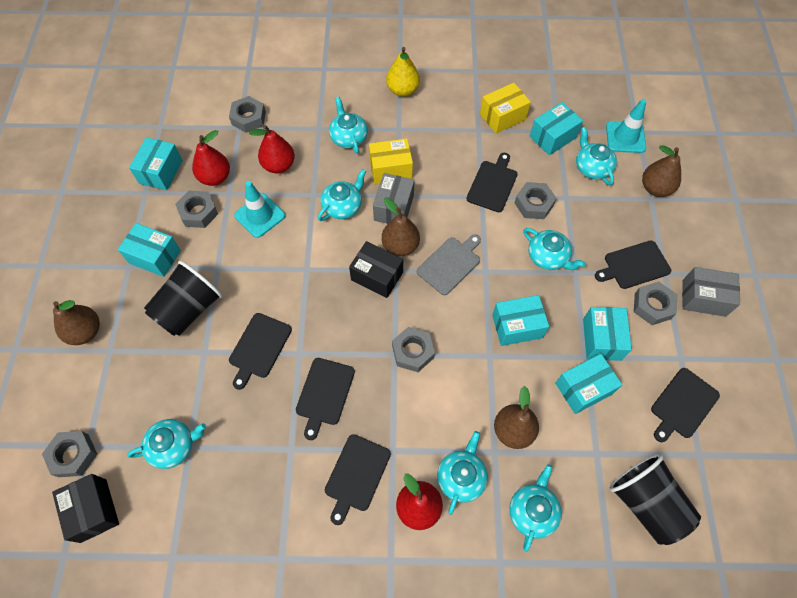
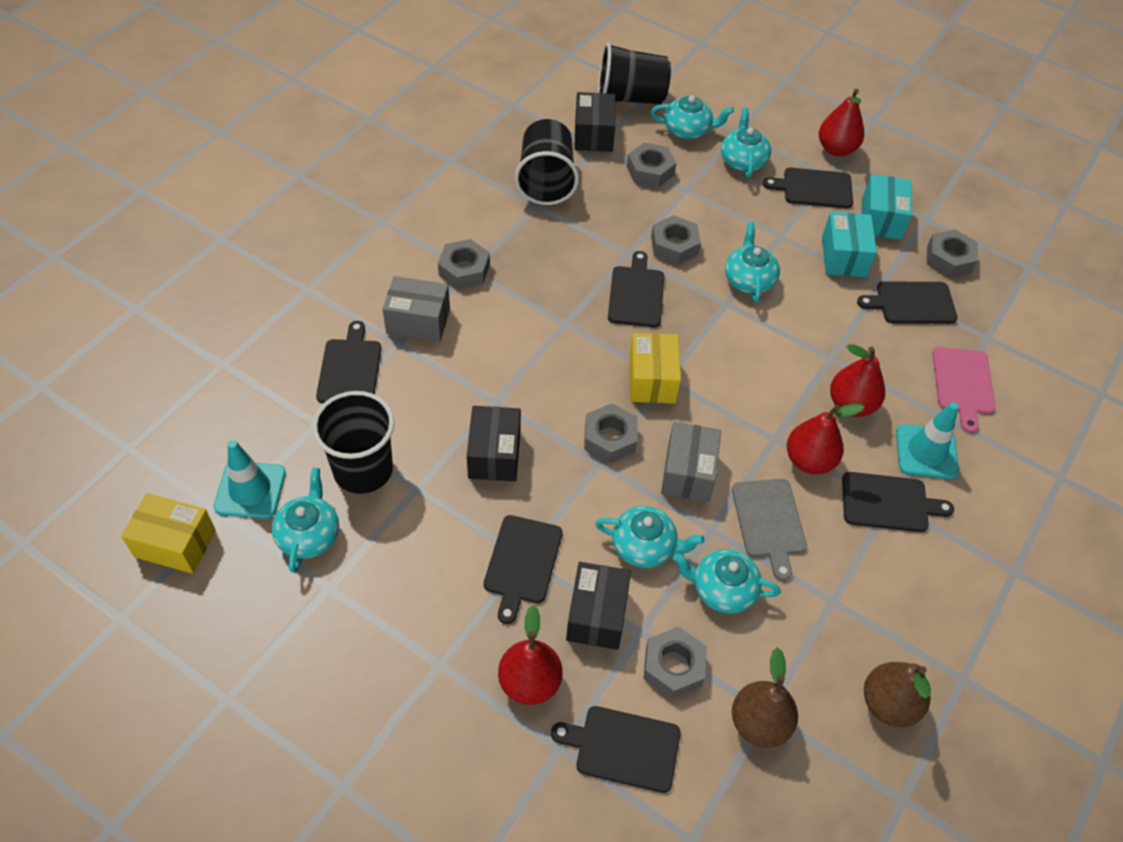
black box: [52,474,119,543] [349,241,403,298] = 2 -> [467,406,521,481] [566,562,631,650] [574,92,615,152] = 3
black cup: [144,261,222,336] [609,454,701,545] = 2 -> [312,391,394,494] [515,119,579,205] [598,42,671,104] = 3
black cutting board: [229,313,292,390] [296,358,355,440] [325,434,391,525] [466,153,517,212] [595,241,671,289] [651,368,720,442] = 6 -> [316,321,382,403] [484,515,563,624] [551,706,681,793] [608,251,664,327] [763,168,853,208] [842,472,954,532] [857,281,958,324] = 7
brown pear: [53,300,100,345] [382,197,420,256] [494,386,539,449] [642,145,681,197] = 4 -> [732,648,798,748] [864,662,931,727] = 2
pink cutting board: none = 0 -> [932,347,996,433] = 1
red pear: [192,130,230,186] [249,125,295,173] [396,474,443,530] = 3 -> [498,605,562,705] [787,404,865,474] [819,89,864,156] [830,344,885,417] = 4
turquoise box: [118,223,181,277] [129,137,183,191] [492,295,549,346] [530,102,583,155] [555,354,622,414] [583,307,632,361] = 6 -> [822,212,877,277] [862,174,912,240] = 2
turquoise teapot: [127,419,206,469] [318,169,366,221] [329,97,368,154] [437,431,488,515] [509,464,562,552] [523,228,585,270] [576,127,617,185] = 7 -> [272,468,339,573] [595,506,704,568] [651,96,734,139] [673,549,781,614] [721,107,771,178] [725,222,780,303] = 6
yellow pear: [386,47,420,97] = 1 -> none = 0

